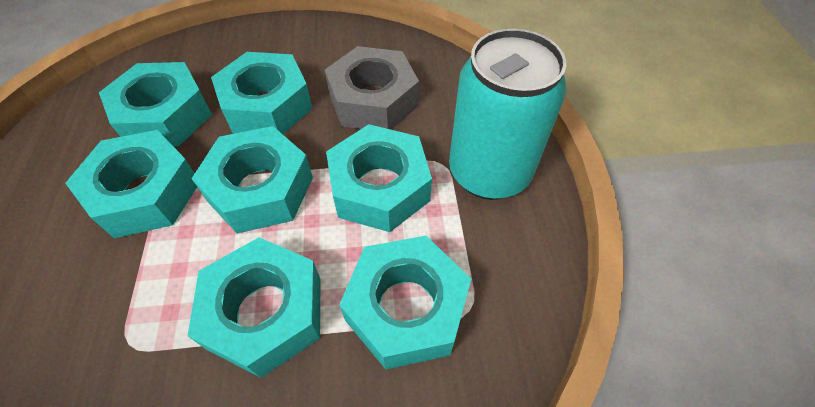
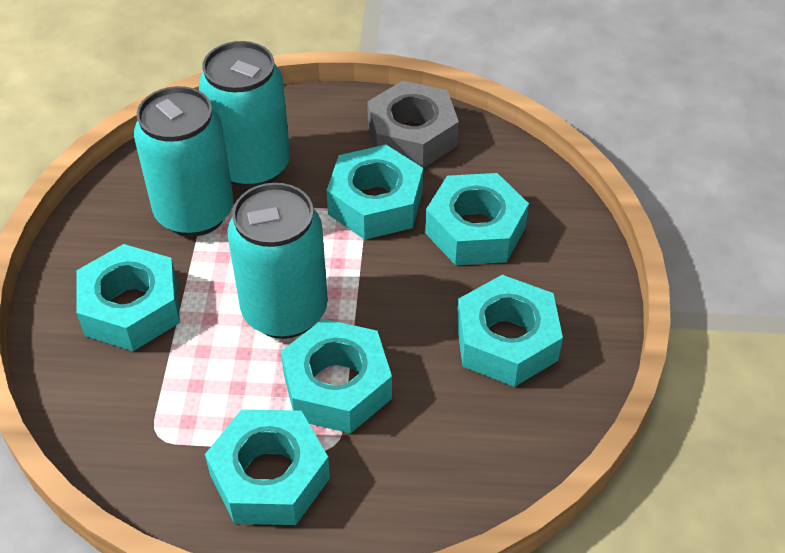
turquoise can: [449,29,566,200] = 1 -> [134,86,234,237] [199,41,290,188] [227,183,328,339] = 3
turquoise nut: [65,130,197,238] [99,62,212,147] [188,237,321,378] [191,126,313,234] [211,52,313,134] [326,124,432,232] [339,236,471,369] = 7 -> [76,244,180,351] [205,409,330,525] [281,319,392,433] [327,145,423,240] [425,173,529,265] [457,275,563,387] = 6

